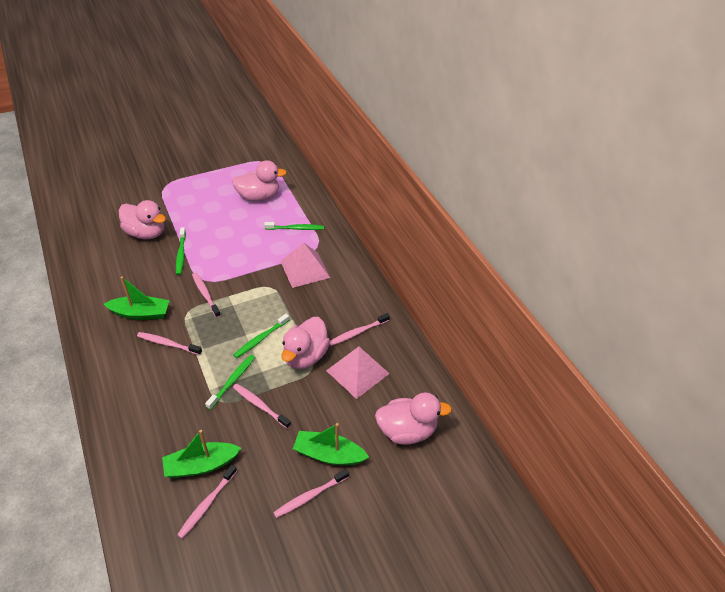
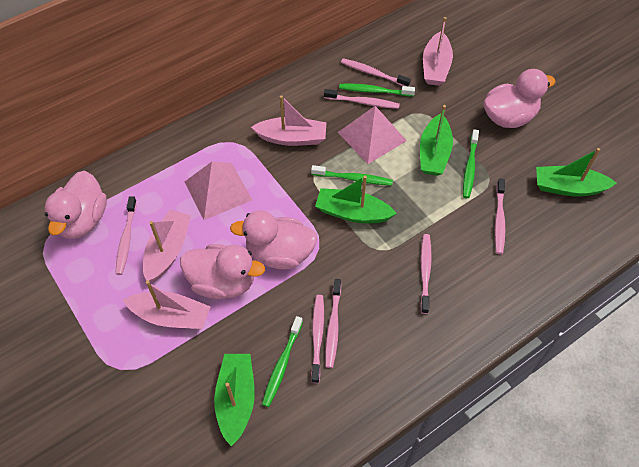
green boat: [104,277,170,320] [162,430,241,478] [293,423,369,465] = 3 -> [214,354,255,446] [315,175,397,223] [420,105,453,176] [536,148,617,197] = 4
pink boat: none = 0 -> [123,280,211,330] [143,210,191,282] [251,95,327,146] [423,17,453,86] = 4
pink toothbrush: [137,332,202,355] [177,465,237,539] [192,273,221,318] [233,384,291,429] [273,469,349,518] [330,313,390,346] = 6 -> [115,196,137,275] [311,295,324,383] [324,89,400,109] [325,279,341,368] [341,58,411,87] [420,234,432,314] [495,179,506,254] = 7

